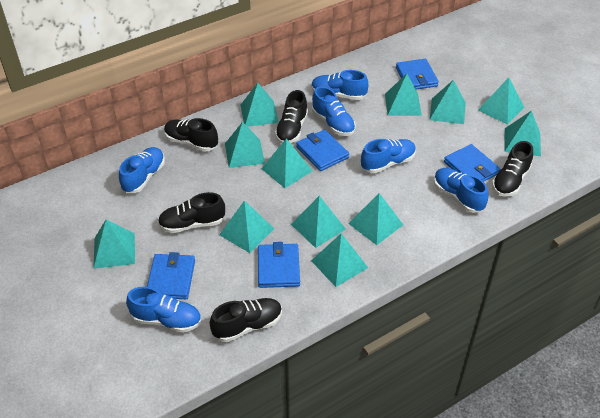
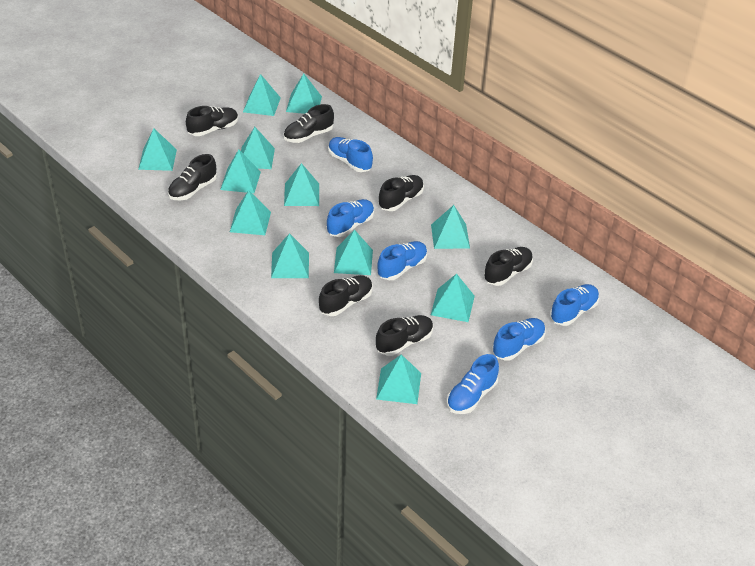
black shoe: [158,192,225,233] [164,118,218,152] [209,298,282,342] [275,90,308,143] [492,141,533,197] = 5 -> [168,154,217,200] [186,106,238,136] [283,104,334,143] [319,275,373,316] [376,315,433,356] [378,175,424,211] [484,247,533,286] = 7
blue wallet: [147,252,195,299] [258,242,300,288] [296,130,349,171] [396,59,439,89] [444,144,501,182] = 5 -> none = 0

